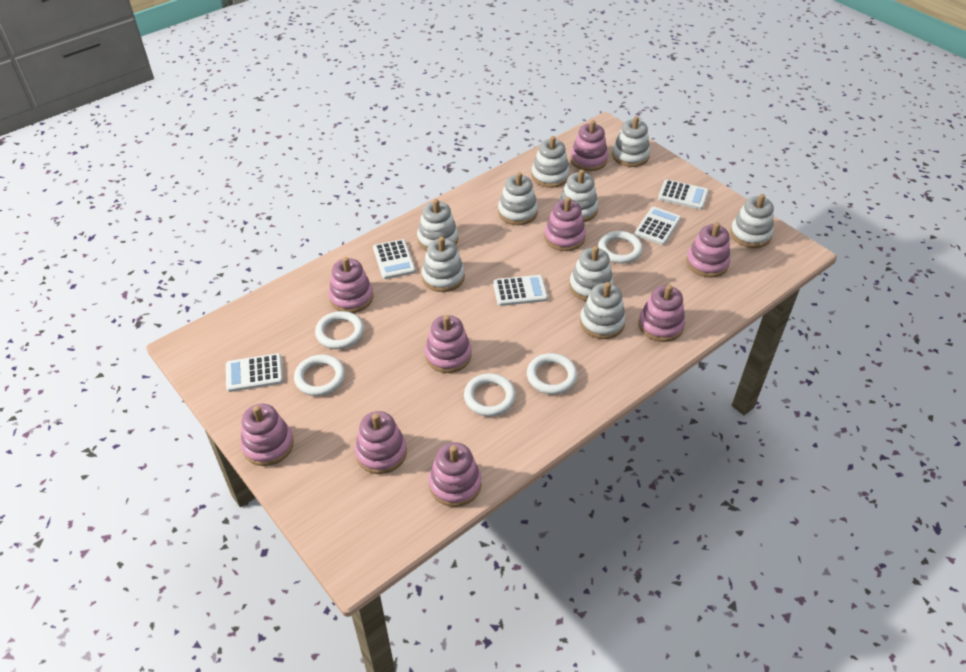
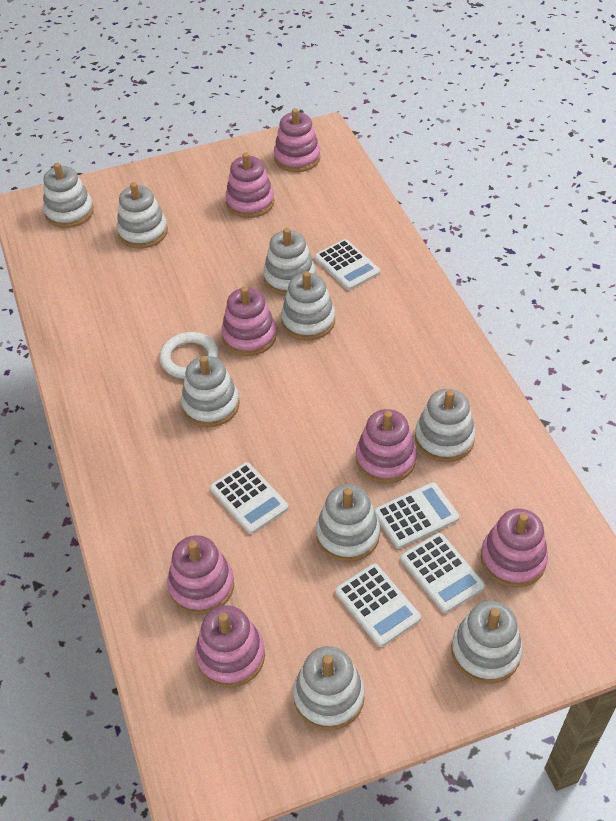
pink stacking toy: [240,404,294,466] [329,257,373,313] [355,411,407,474] [425,315,472,373] [429,442,482,507] [544,197,586,251] [570,120,608,171] [639,285,685,342] [686,223,730,278] = 9 -> [167,535,234,615] [195,605,265,688] [221,286,277,356] [225,152,274,218] [274,108,321,172] [356,409,417,484] [481,508,548,588] = 7
white ring: [294,355,345,396] [315,311,364,349] [464,373,516,416] [527,353,578,395] [598,231,643,263] = 5 -> [159,332,219,379] = 1

